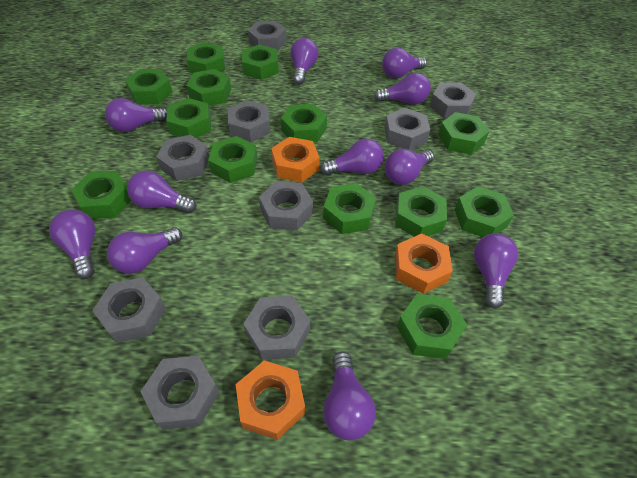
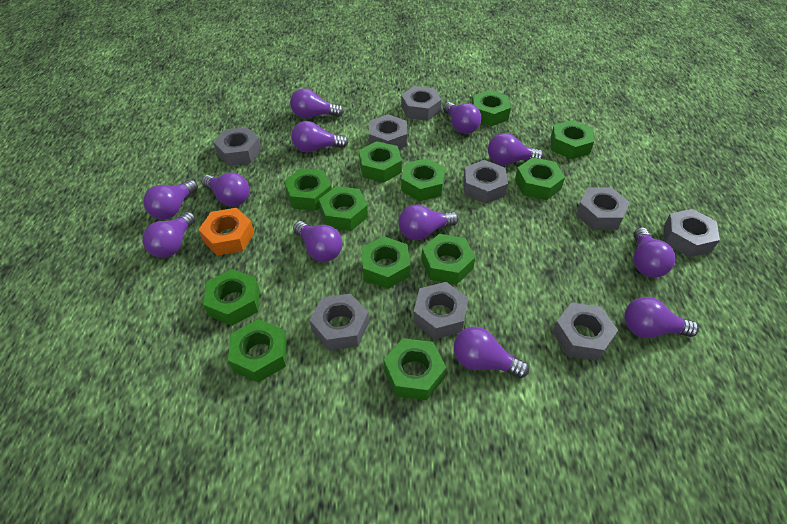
green nut: [71,171,131,219] [125,69,173,105] [166,98,211,138] [186,69,231,106] [187,42,225,73] [208,136,257,183] [242,44,279,80] [281,104,327,142] [323,183,376,234] [395,186,447,237] [397,294,467,359] [438,112,489,155] [454,186,514,237] = 13 -> [203,269,259,326] [228,319,287,383] [284,168,331,211] [319,186,368,231] [359,141,402,182] [361,236,410,289] [384,338,446,400] [401,158,445,201] [421,234,475,285] [471,90,511,126] [515,157,565,200] [551,120,594,159] = 12
orange nut: [236,361,305,440] [271,137,320,183] [395,234,453,294] = 3 -> [198,208,254,256] = 1
purple light bulb: [49,210,95,279] [105,98,167,132] [107,227,182,274] [127,171,196,213] [290,38,319,84] [320,139,384,175] [323,351,376,440] [374,73,431,105] [382,48,427,78] [385,149,434,185] [474,233,518,309] = 11 -> [142,211,196,258] [143,179,198,220] [202,173,250,207] [290,88,344,118] [291,121,349,152] [293,221,342,262] [399,204,458,240] [443,102,481,134] [454,327,529,378] [488,133,543,165] [624,297,699,338] [633,227,675,277] = 12

